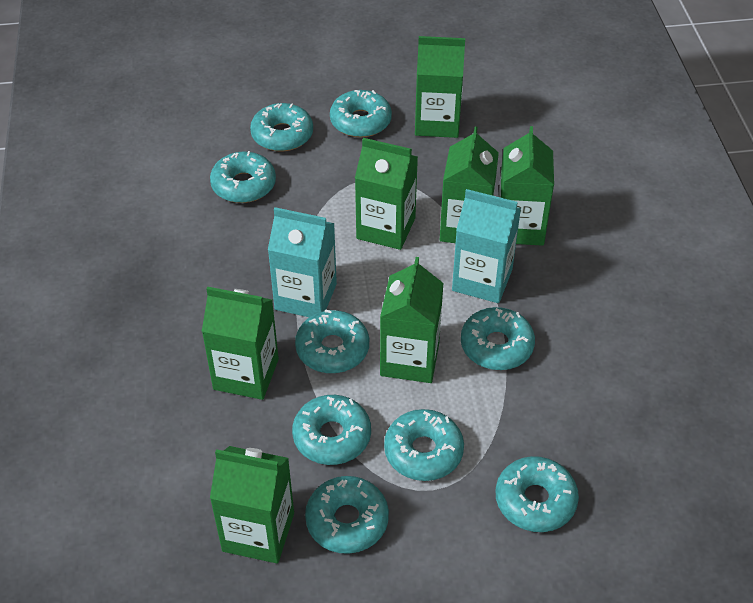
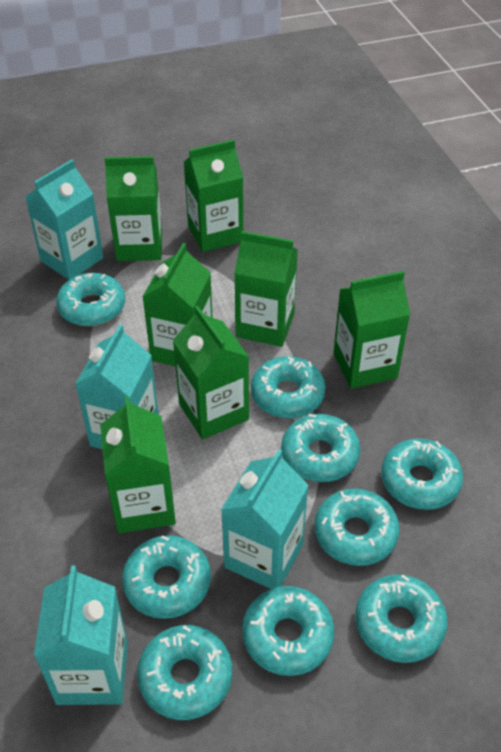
turquoise carton: [268,207,337,317] [452,189,521,303] = 2 -> [25,159,103,280] [34,566,128,705] [75,324,159,449] [221,449,309,589] = 4

